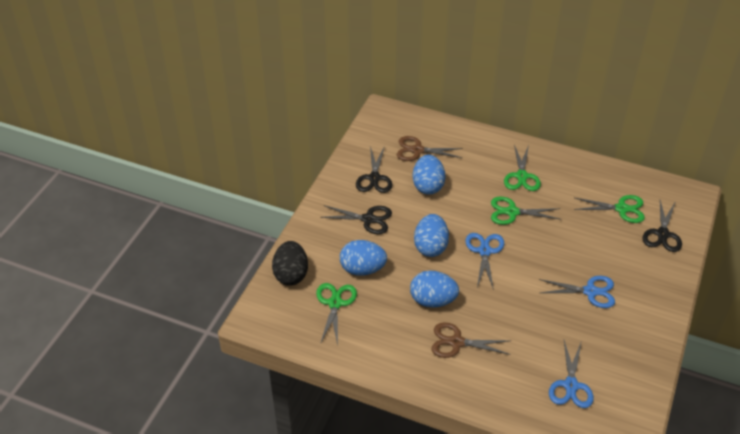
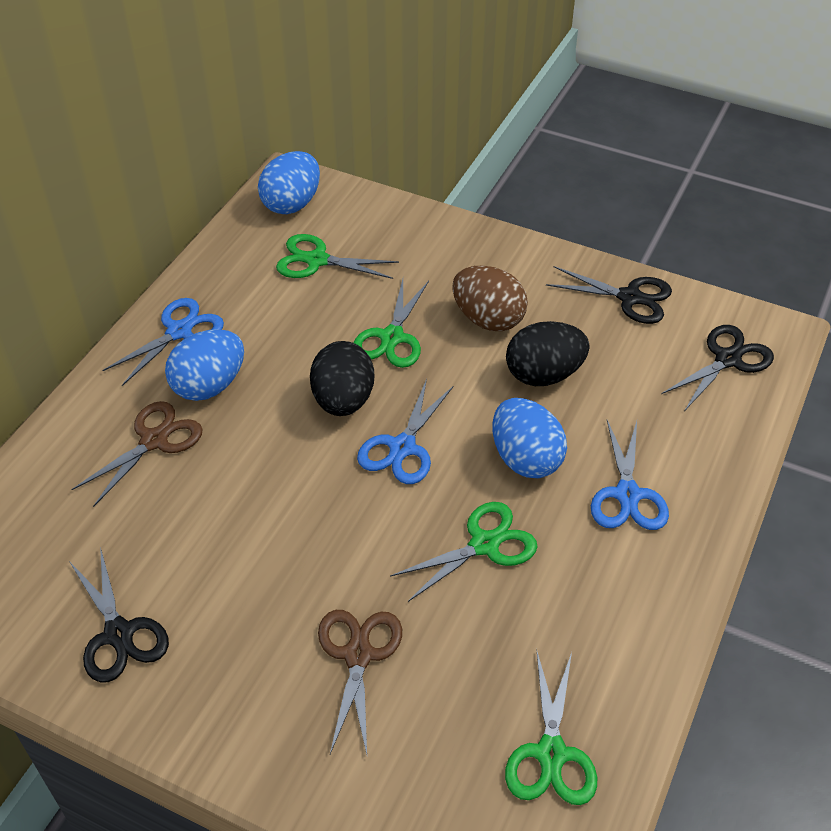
black egg: [272,241,308,286] = 1 -> [310,341,374,416] [506,321,590,386] = 2
blue egg: [340,240,387,276] [410,270,459,308] [413,155,446,195] [414,214,449,257] = 4 -> [165,329,244,401] [258,151,320,214] [492,398,567,478] = 3
brown egg: none = 0 -> [452,266,528,331] = 1

